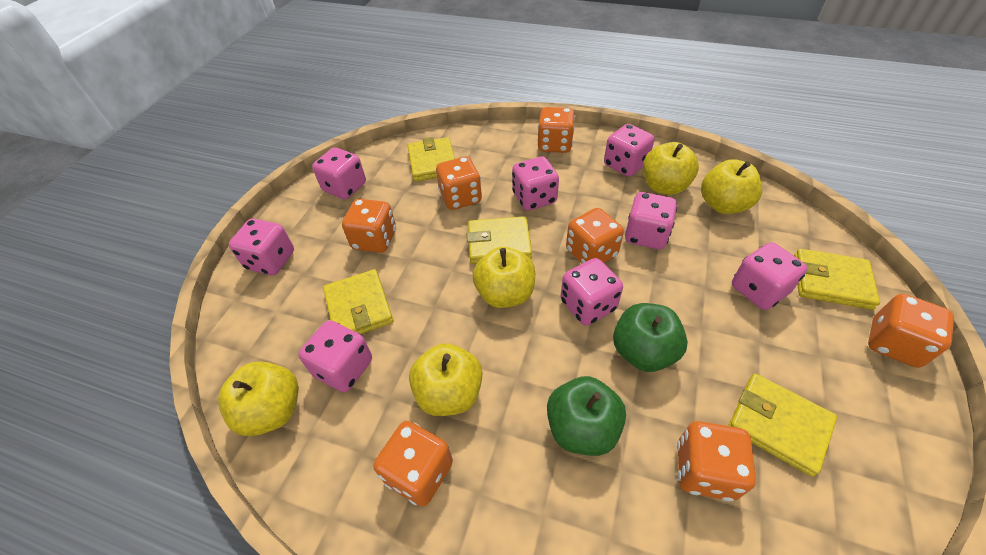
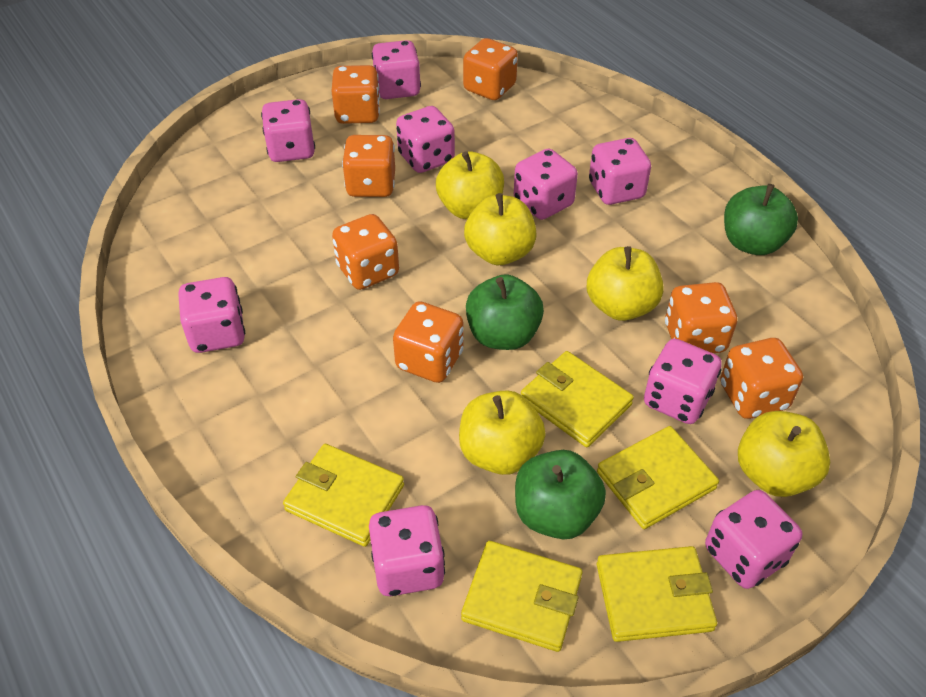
green apple: [547,376,626,456] [613,303,688,372] = 2 -> [466,274,544,350] [515,450,606,539] [724,184,798,255] = 3
pink dice: [229,219,294,275] [299,320,372,392] [312,148,366,200] [512,157,559,211] [561,258,623,326] [604,124,654,177] [625,192,677,250] [732,242,807,310] = 8 -> [178,277,245,353] [261,99,315,162] [369,505,445,596] [372,40,421,99] [396,106,455,173] [514,149,578,220] [589,138,651,205] [644,339,722,424] [705,490,802,589] = 9

